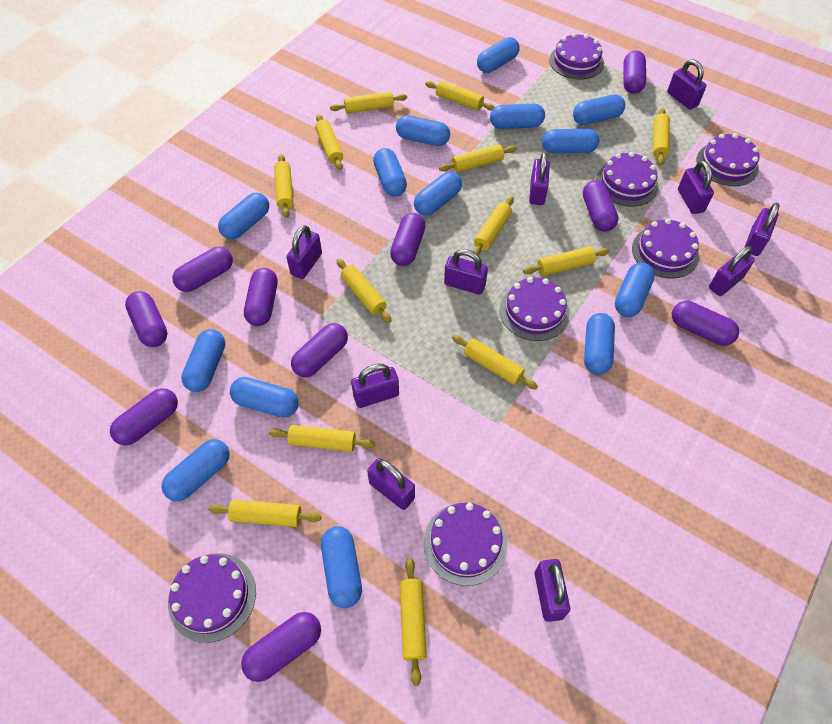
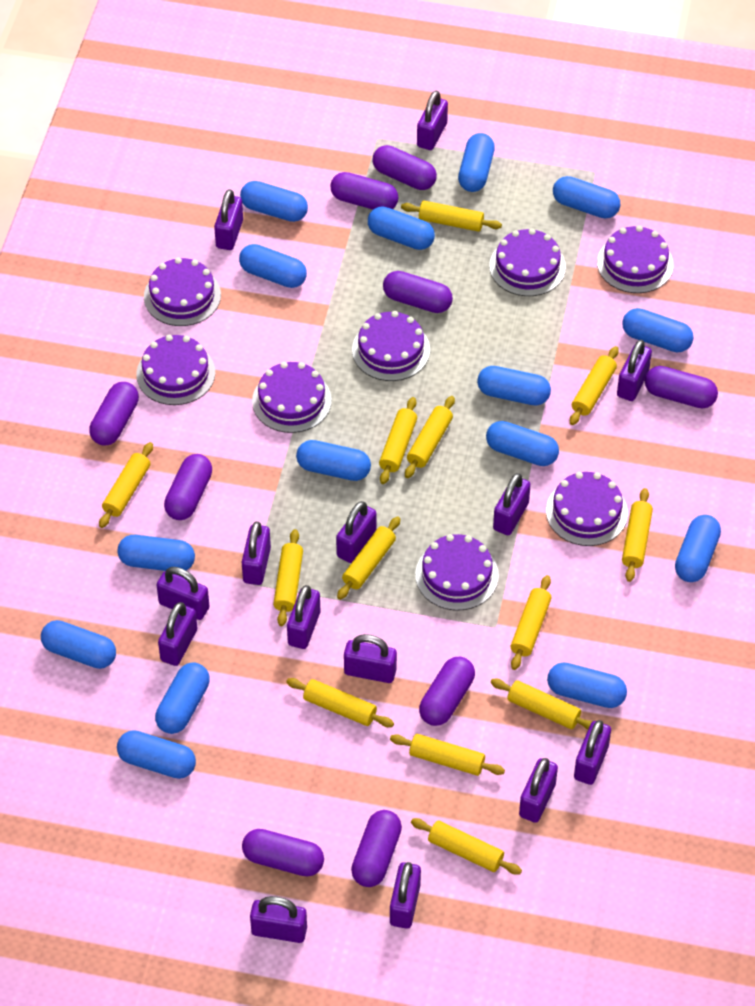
blue capsule: [161,439,230,501] [181,329,225,392] [218,193,269,239] [230,377,299,418] [321,526,362,608] [373,148,407,197] [396,115,450,146] [414,172,462,216] [477,37,520,73] [490,104,545,129] [542,129,599,154] [573,94,625,125] [584,313,615,375] [615,263,655,317] = 14 -> [41,620,116,669] [117,535,195,571] [117,730,196,779] [155,662,210,734] [239,244,307,288] [240,181,308,222] [296,440,371,481] [368,206,435,250] [458,133,495,192] [477,366,551,406] [486,421,559,466] [547,663,627,708] [553,176,620,218] [622,308,693,352] [675,515,721,582] = 15
purple cake: [168,553,256,643] [424,503,507,586] [500,277,569,341] [549,33,604,79] [596,152,659,207] [632,219,699,279] [696,133,759,186] = 7 -> [136,335,215,405] [144,257,221,326] [252,362,332,433] [352,311,430,381] [415,534,499,610] [489,228,566,296] [546,472,628,546] [597,225,674,293] = 8
purple capsule: [110,388,178,445] [125,291,168,347] [172,247,233,292] [241,612,321,682] [244,268,277,326] [291,323,348,377] [390,213,425,266] [583,180,618,232] [623,50,646,94] [672,301,739,346] = 10 -> [89,382,139,446] [164,454,212,520] [242,829,324,877] [330,172,398,209] [351,810,402,887] [372,145,437,190] [383,271,453,313] [419,657,475,726] [645,366,718,408] = 9
purple padlock: [286,225,322,279] [351,364,399,408] [367,458,415,510] [444,249,488,295] [529,152,550,205] [535,559,570,622] [667,59,707,110] [678,161,714,214] [709,246,755,296] [744,203,779,256] = 10 -> [157,567,209,620] [158,602,197,666] [214,189,243,250] [242,522,271,585] [250,896,307,943] [287,585,320,649] [336,501,377,563] [344,634,397,683] [390,862,421,929] [417,91,448,150] [493,473,531,535] [519,758,558,823] [574,720,611,785] [617,340,652,401] = 14

